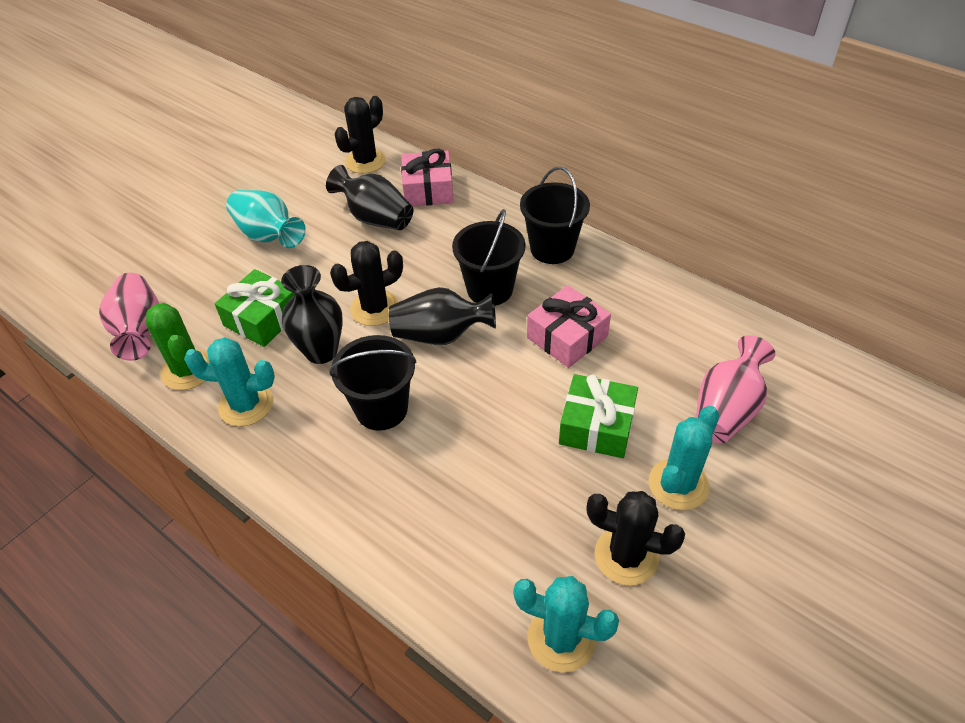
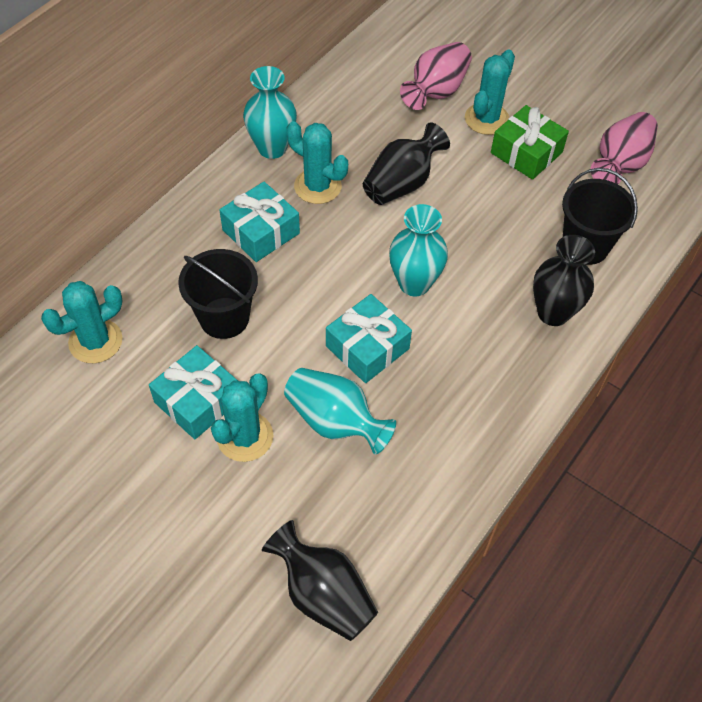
black bucket: [329,335,416,431] [452,209,526,306] [520,166,590,264] = 3 -> [178,249,258,339] [562,168,638,265] = 2
black cactus: [330,241,403,326] [334,96,386,174] [586,491,685,585] = 3 -> none = 0
green cactus: [146,303,209,390] = 1 -> none = 0
green gift: [215,269,295,347] [559,374,638,458] = 2 -> [491,105,569,180] = 1
pink gift: [401,149,453,206] [527,285,611,368] = 2 -> none = 0
turquoise cactus: [184,337,275,427] [514,576,619,673] [649,406,720,510] = 3 -> [41,281,123,363] [211,374,274,462] [286,121,348,204] [465,49,515,135] = 4
turquoise gift: none = 0 -> [149,345,238,439] [219,182,300,262] [326,294,412,383] = 3
turquoise vase: [226,190,306,248] = 1 -> [243,66,297,159] [284,368,396,455] [389,204,448,296] = 3

